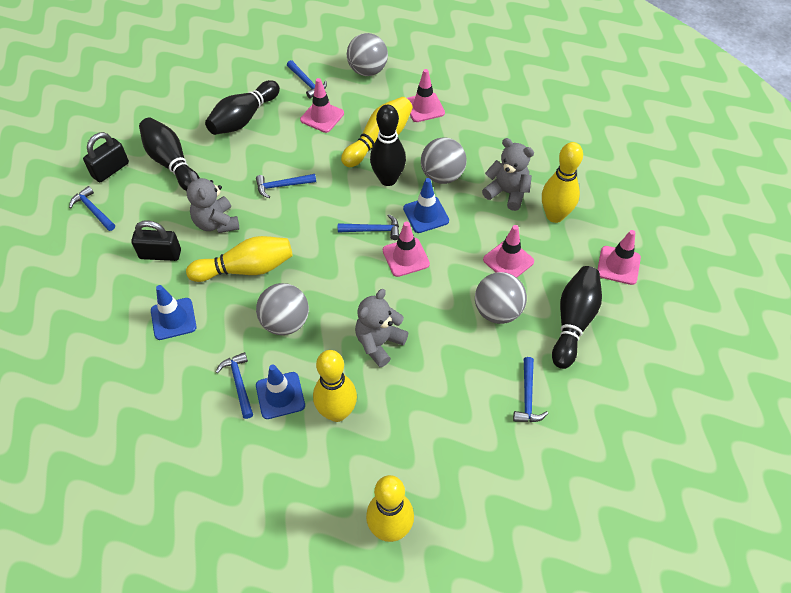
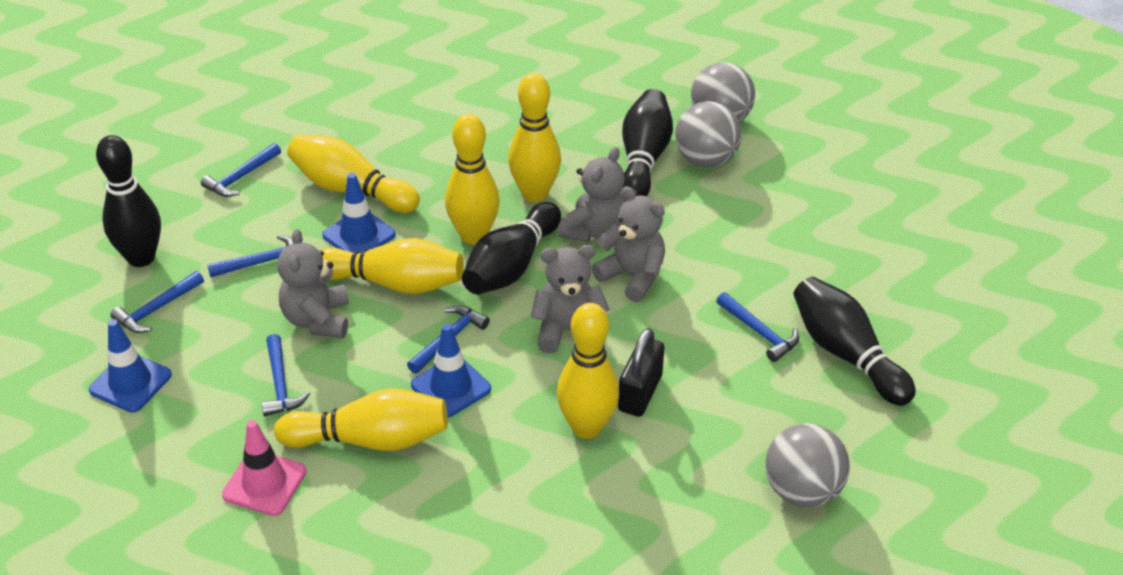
black padlock: [83,132,129,183] [131,220,181,261] = 2 -> [618,328,665,417] = 1
grey ball: [256,283,309,335] [347,33,388,76] [421,137,467,184] [475,272,527,324] = 4 -> [675,101,742,168] [691,62,755,122] [765,423,850,507] = 3
grey teddy bear: [187,171,239,233] [355,289,408,367] [482,138,534,211] = 3 -> [277,229,349,338] [530,245,610,353] [558,147,625,243] [591,186,665,302] = 4
pink traffic cone: [300,78,344,133] [383,221,430,277] [407,69,445,122] [483,225,534,278] [597,230,641,285] = 5 -> [222,420,307,516] = 1
yellow bowling pin: [186,236,293,282] [313,350,357,422] [341,97,413,167] [366,475,414,542] [542,142,583,223] = 5 -> [274,388,448,451] [287,134,420,213] [321,238,464,294] [445,114,500,245] [508,73,561,202] [557,303,619,439] = 6

